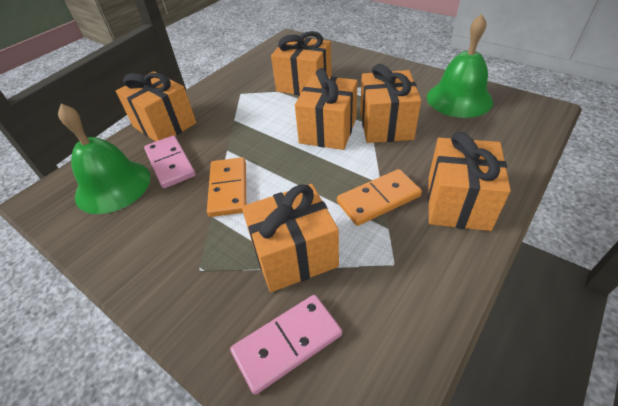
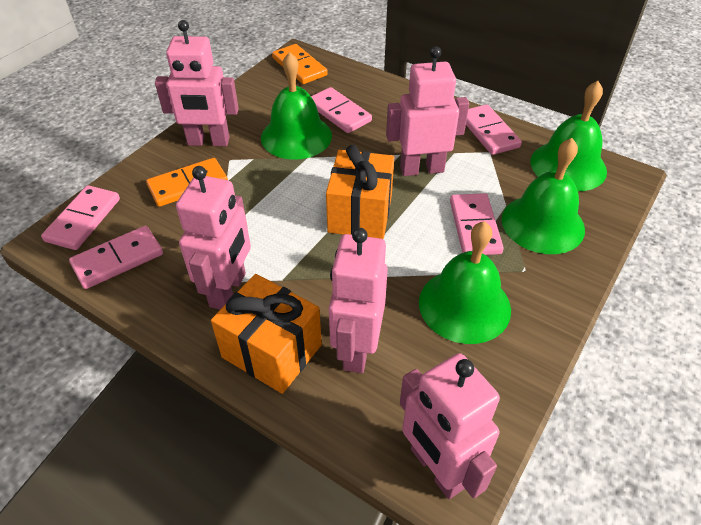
green bell: [58,104,151,214] [427,14,493,118] = 2 -> [261,52,332,160] [419,221,511,344] [502,138,585,254] [530,81,607,191] = 4
orange gift: [116,71,196,141] [242,184,339,292] [271,31,332,95] [295,68,358,150] [360,64,421,143] [428,132,511,231] = 6 -> [211,274,322,394] [326,145,394,239] = 2
pink domino: [144,135,196,188] [230,295,342,395] = 2 -> [41,185,120,250] [69,226,163,289] [311,87,372,133] [450,193,504,255] [466,104,522,155] = 5
pink robot: none = 0 -> [155,20,239,146] [176,166,251,310] [329,228,388,373] [386,47,469,176] [400,353,500,499] = 5

